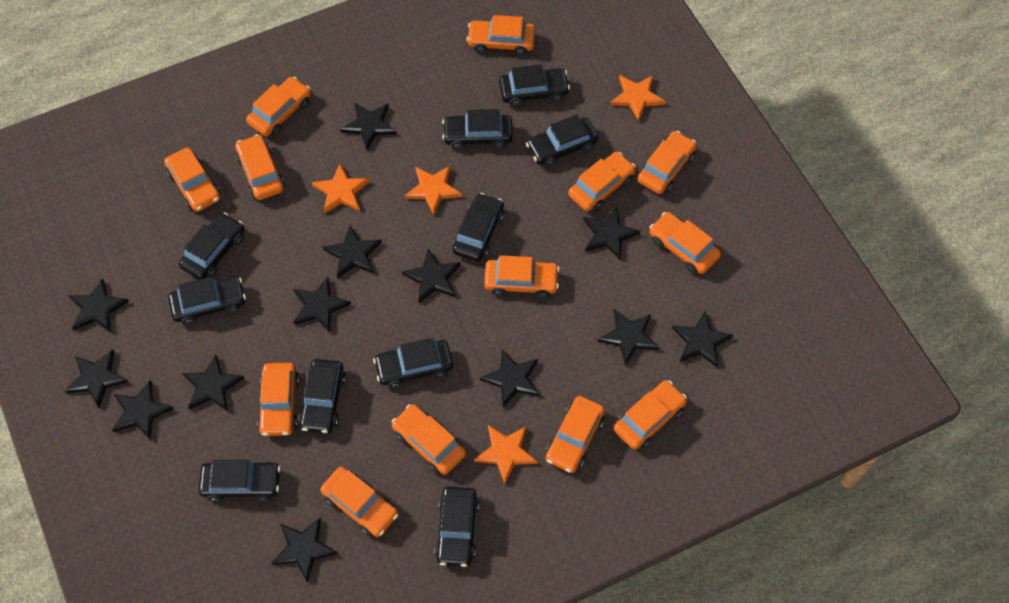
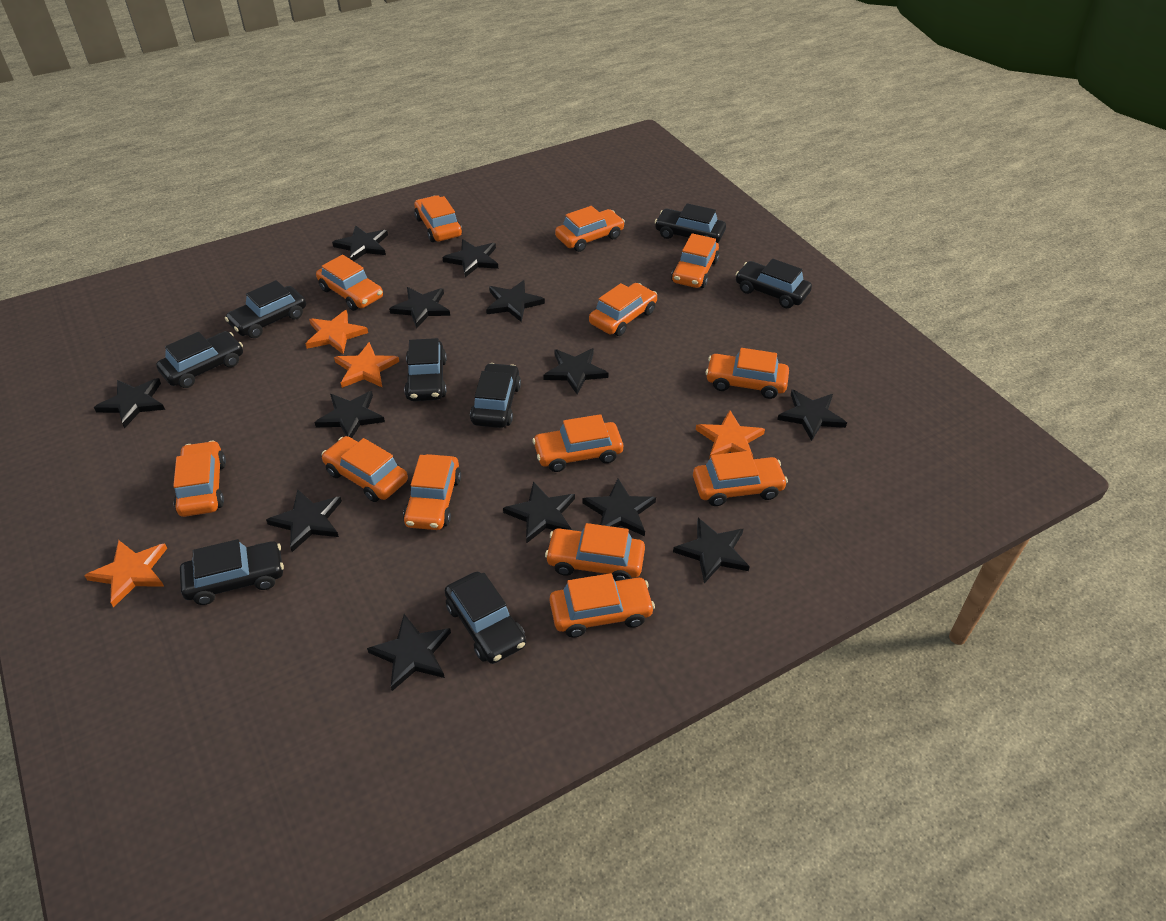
black car: [168,276,246,325] [179,212,244,280] [198,460,281,502] [298,359,346,433] [373,338,453,388] [434,486,479,567] [442,109,513,150] [453,193,504,262] [499,64,570,107] [526,115,599,167] = 10 -> [156,331,243,388] [180,539,284,605] [225,280,306,338] [404,338,447,401] [445,572,526,664] [470,363,521,428] [655,203,726,243] [735,259,812,308] = 8

